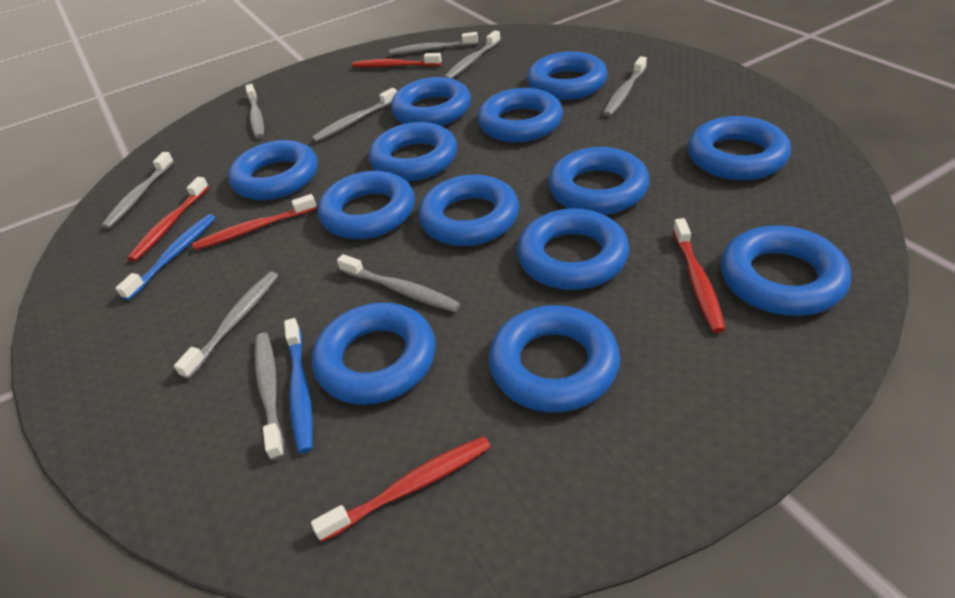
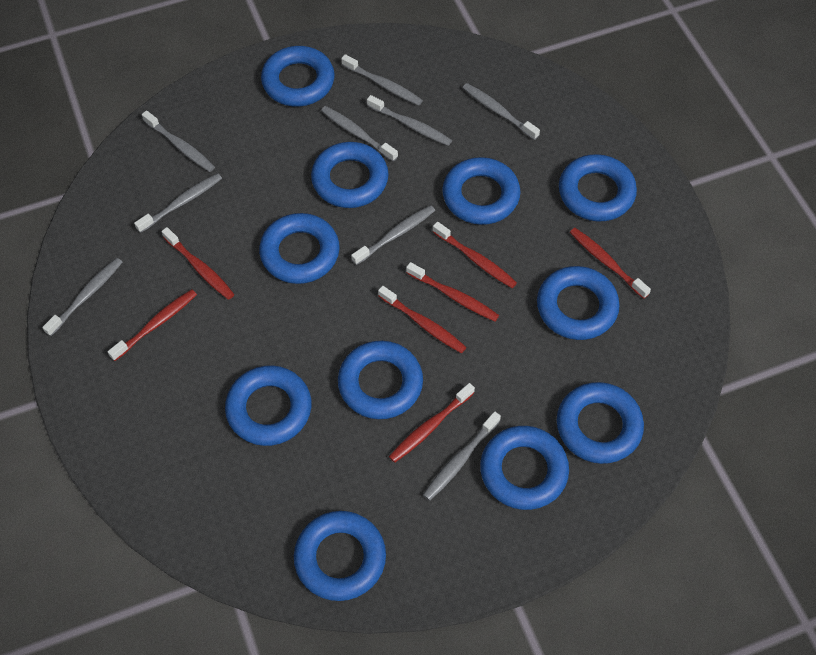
blue ring: [228,140,318,200] [312,303,436,405] [318,171,415,239] [369,122,457,181] [391,77,471,126] [419,175,519,246] [478,88,563,142] [489,305,620,412] [517,208,629,290] [527,51,607,100] [548,147,650,215] [688,116,791,180] [721,225,851,316] = 13 -> [225,365,311,446] [259,213,340,284] [261,46,335,107] [294,511,386,601] [311,142,389,208] [338,341,423,419] [442,157,520,225] [480,426,569,510] [537,266,620,340] [557,382,644,464] [559,154,637,221] = 11
blue toothbrush: [115,214,216,301] [284,318,313,453] = 2 -> none = 0
red toothbrush: [127,177,209,262] [192,194,317,250] [311,436,491,542] [352,53,442,68] [673,218,726,333] = 5 -> [108,289,197,361] [162,227,235,300] [378,286,466,353] [389,383,475,463] [406,262,499,321] [433,222,517,288] [570,228,651,299] = 7

